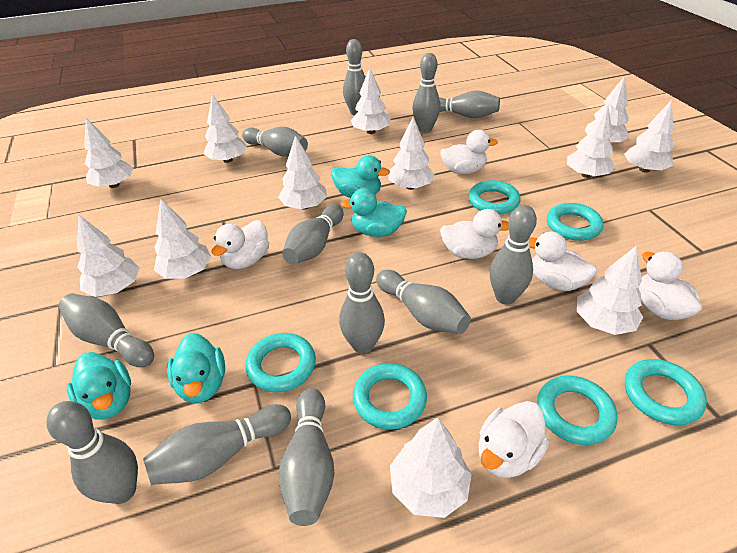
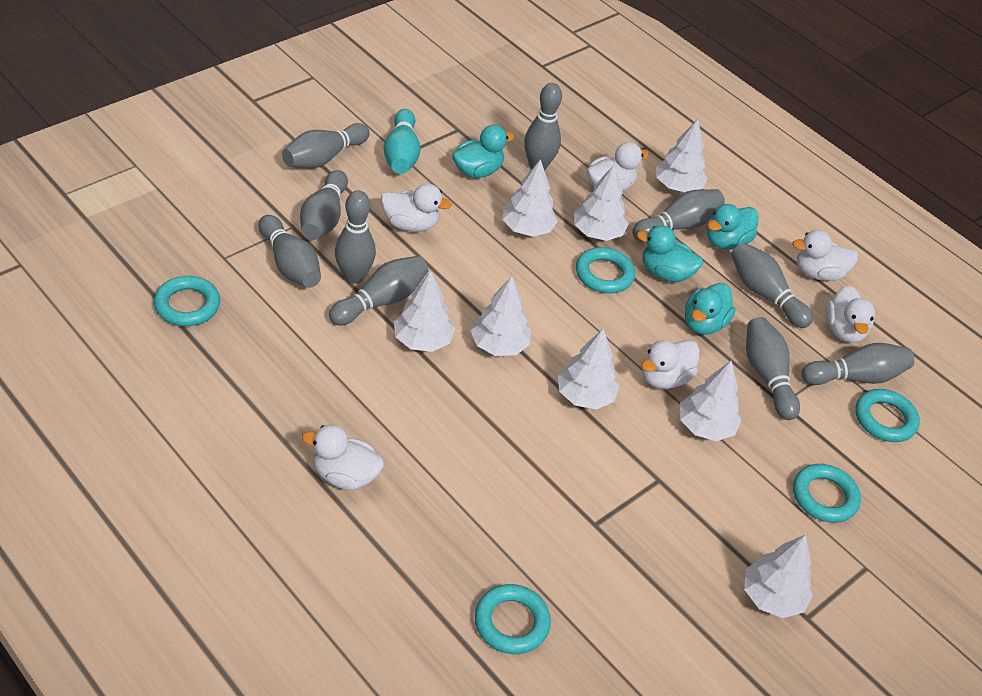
grey bowling pin: [46,401,138,504] [59,293,154,367] [143,404,291,485] [242,127,308,157] [278,388,335,526] [282,204,343,264] [339,252,385,354] [343,39,365,115] [376,270,471,334] [412,53,440,133] [439,90,500,118] [490,205,537,305] = 12 -> [258,215,321,288] [282,123,370,168] [300,170,348,240] [329,256,429,325] [335,190,376,284] [524,83,562,170] [633,189,725,241] [731,242,813,328] [746,317,800,420] [802,343,914,385] = 10
turquoise bowling pin: none = 0 -> [383,109,421,174] = 1
turquoise ring: [245,333,316,392] [353,363,427,430] [469,180,520,215] [537,375,617,445] [547,203,603,241] [625,359,707,425] = 6 -> [154,276,220,326] [475,584,551,654] [576,247,635,293] [793,464,861,523] [855,389,920,442] = 5
white tree: [77,215,140,297] [84,118,133,188] [154,199,211,279] [204,94,247,163] [278,136,327,210] [351,68,391,134] [388,118,435,190] [390,417,472,518] [567,106,615,178] [577,246,643,335] [584,76,629,142] [624,100,674,172] = 12 -> [394,271,455,352] [470,276,530,356] [502,159,558,237] [558,328,619,409] [574,164,628,241] [656,119,708,192] [680,360,742,441] [744,535,813,618] = 8

